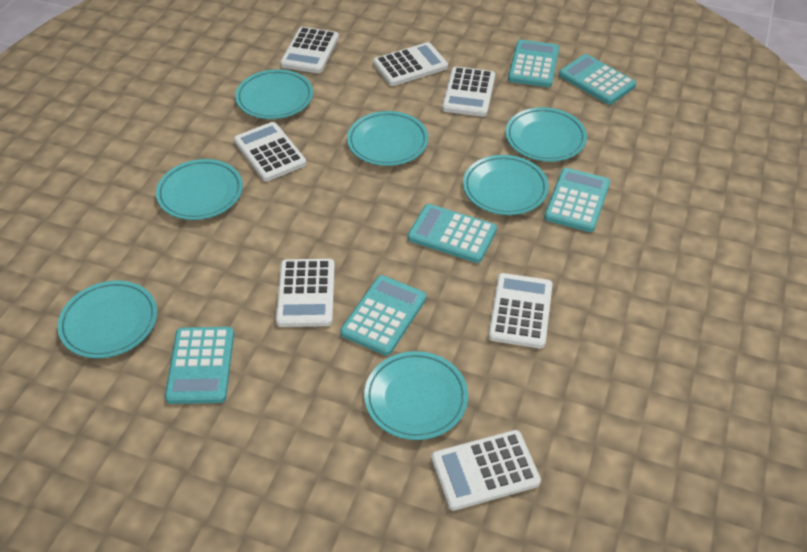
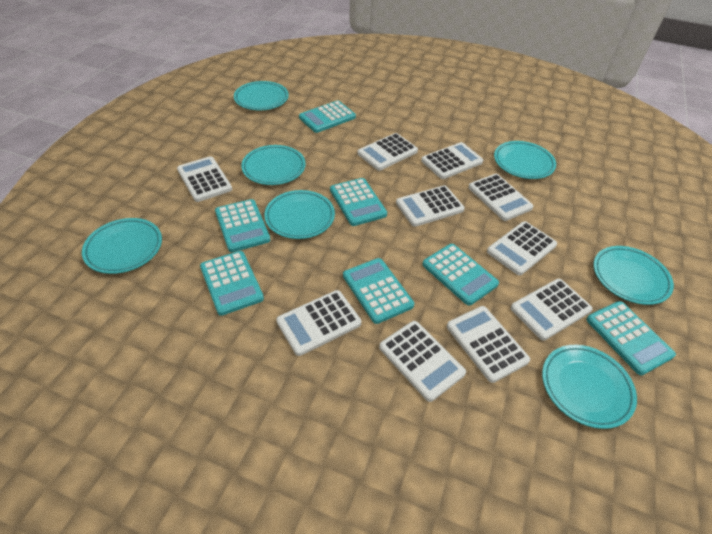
turquoise calculator: [165,327,234,404] [340,275,426,355] [408,204,497,263] [508,40,559,87] [544,168,610,232] [559,54,636,105] = 6 -> [200,251,264,316] [215,199,270,252] [299,100,356,133] [330,178,387,226] [343,258,414,324] [422,244,499,306] [586,301,676,375] = 7
white calculator: [234,122,306,181] [276,259,335,327] [280,27,339,73] [373,42,448,86] [431,430,541,511] [442,67,495,117] [488,273,553,348] = 7 -> [177,156,232,202] [276,290,361,356] [357,133,418,171] [379,321,466,402] [396,185,465,227] [421,142,483,179] [447,306,530,383] [468,174,533,221] [487,221,557,275] [510,279,593,341] = 10

